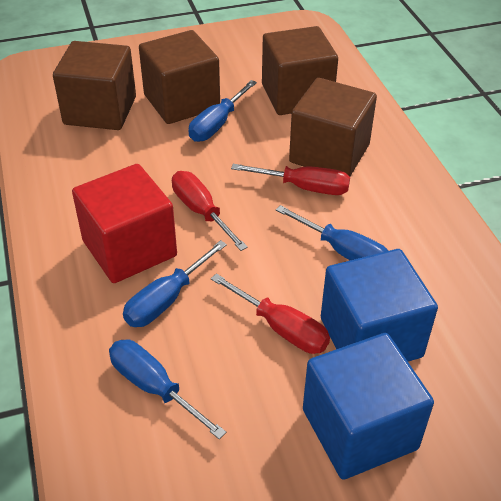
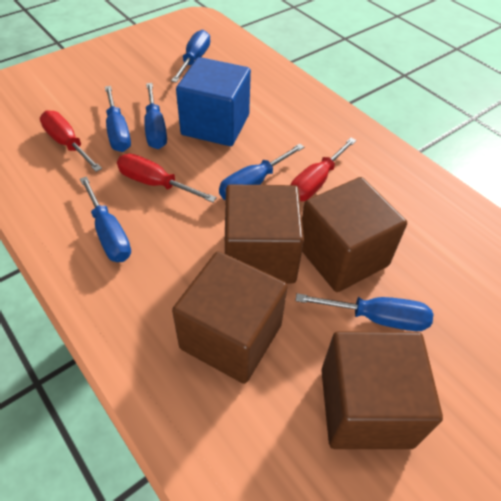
blue cube: [303,333,434,480] [321,249,438,362] = 2 -> [176,57,251,146] = 1
blue screwdriver: [109,339,226,439] [123,240,227,327] [189,80,257,142] [276,205,388,260] = 4 -> [80,176,131,262] [105,86,131,152] [144,83,167,149] [171,30,210,83] [219,144,304,200] [296,293,433,331] = 6
red cube: [72,164,177,283] = 1 -> none = 0

